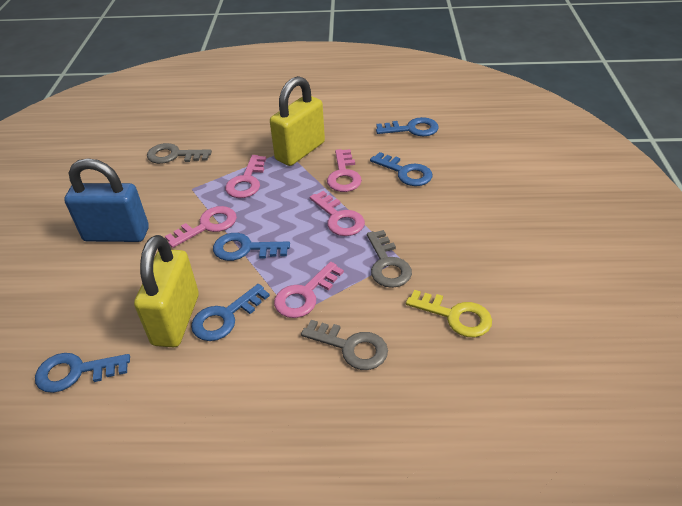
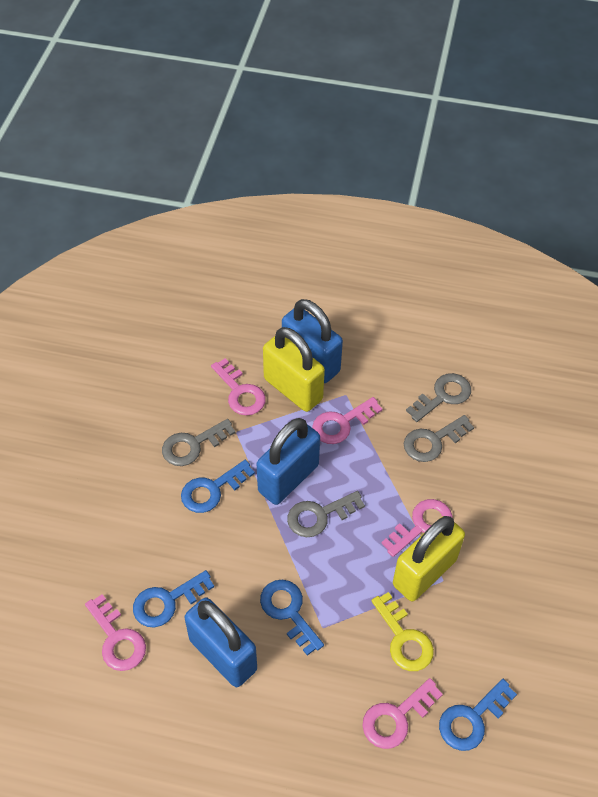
blue key: [35,353,130,393] [191,284,270,341] [213,233,290,261] [370,152,432,186] [376,117,439,136] = 5 -> [133,570,214,627] [181,460,255,513] [260,580,324,656] [439,679,517,751] = 4
blue padlock: [64,158,149,242] = 1 -> [184,597,257,687] [257,418,320,505] [282,299,343,383] = 3
grey key: [147,143,212,164] [301,320,388,370] [367,230,412,288] = 3 -> [162,419,236,466] [287,491,365,537] [404,415,474,462] [406,373,471,422] = 4

